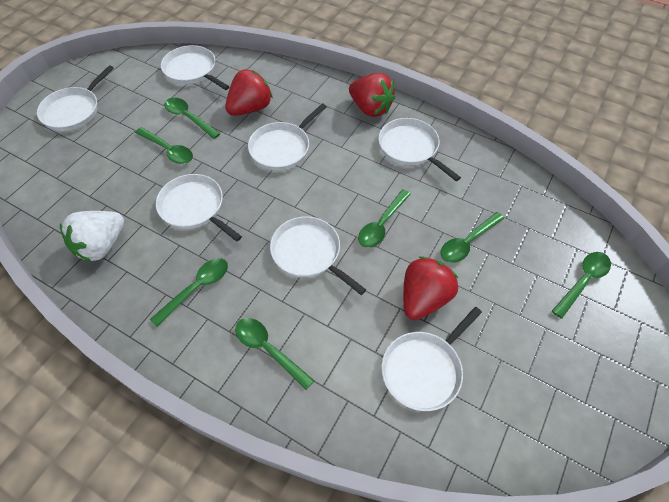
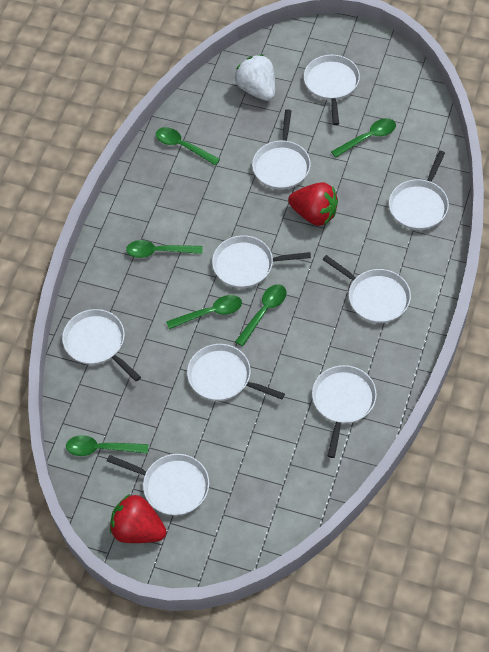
green spoon: [135,127,193,164] [150,258,228,327] [164,98,220,139] [235,318,315,390] [358,189,411,248] [441,212,505,263] [552,252,611,319] = 7 -> [66,435,149,456] [126,240,202,258] [156,127,220,166] [166,295,242,329] [235,284,287,346] [331,118,396,158] = 6
red strawberry: [225,69,273,116] [349,73,395,117] [403,256,458,320] = 3 -> [110,494,166,543] [288,182,338,226] = 2
white pan: [37,65,114,131] [156,174,242,241] [161,45,230,90] [248,103,327,170] [270,216,366,295] [378,118,461,181] [381,307,482,411] = 7 -> [62,309,141,382] [107,454,209,515] [187,344,285,401] [212,235,311,288] [252,109,311,190] [304,55,360,125] [312,365,377,458] [322,255,411,323] [389,151,449,230] = 9

